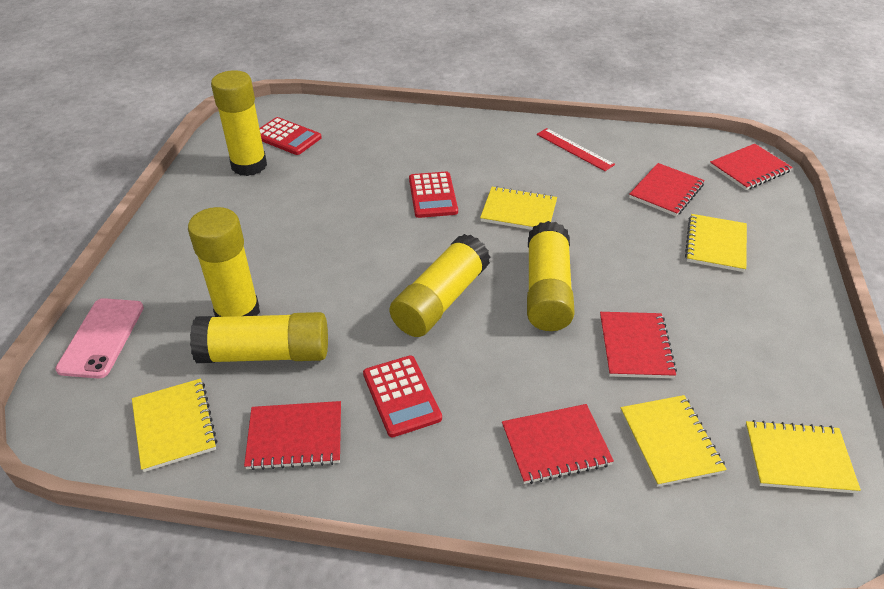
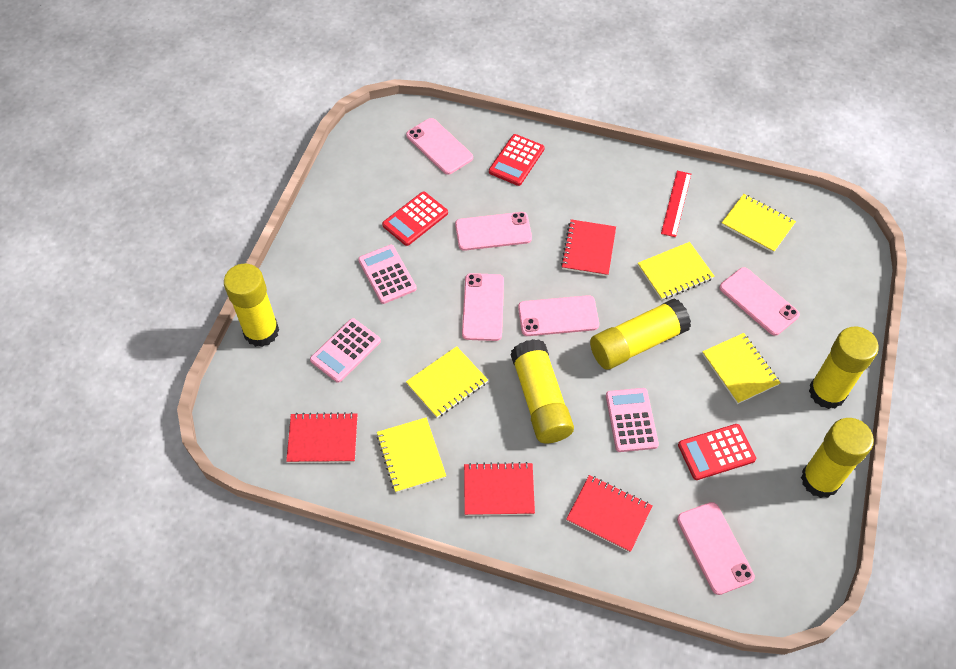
pink calculator: none = 0 -> [310,318,381,383] [358,245,417,304] [606,388,659,452] = 3
pink phone: [55,298,144,379] = 1 -> [406,118,473,175] [455,212,532,251] [462,273,504,341] [518,295,599,336] [677,502,755,595] [719,267,800,336] = 6
red notebook: [244,401,341,470] [502,404,614,484] [600,312,677,378] [629,163,705,216] [709,144,793,190] = 5 -> [286,412,358,463] [464,462,535,516] [561,219,616,276] [566,475,653,552] = 4

